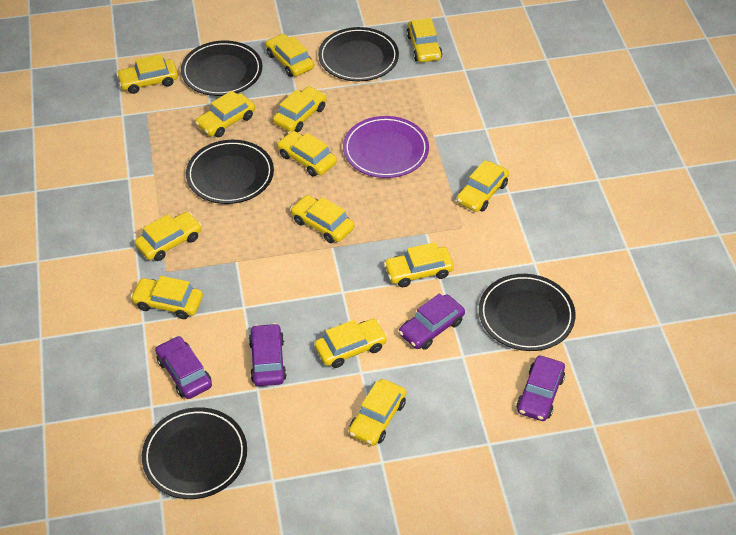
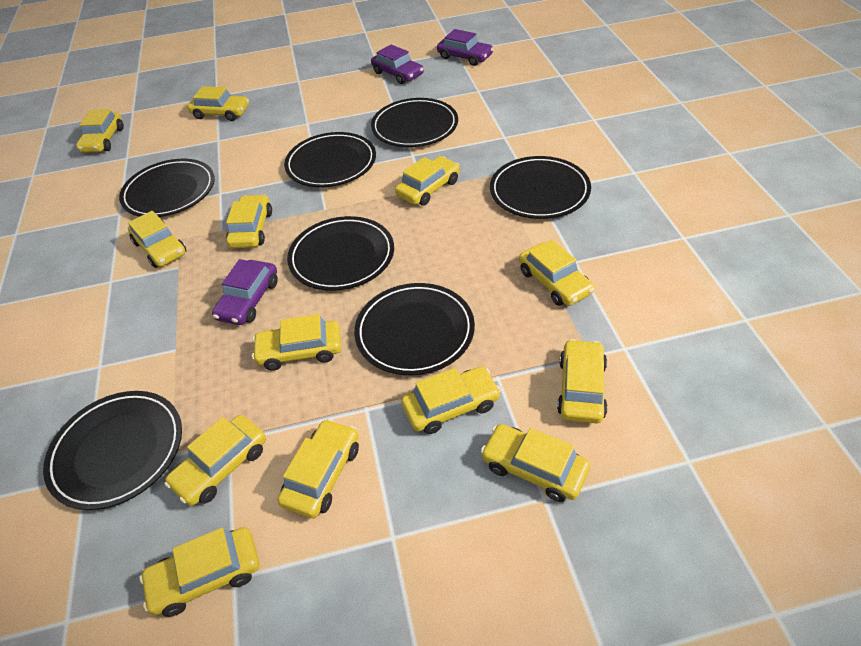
black plate: [142,407,247,499] [181,41,262,96] [186,140,274,204] [318,27,399,81] [479,274,576,351] = 5 -> [43,391,182,510] [119,159,215,217] [284,132,376,187] [287,216,394,291] [354,283,475,375] [371,98,458,147] [490,156,591,219] = 7
purple car: [155,336,212,399] [249,323,287,386] [399,293,465,350] [516,356,565,421] = 4 -> [212,259,278,325] [371,44,424,84] [437,29,494,66] = 3
purple plate: [343,116,429,178] = 1 -> none = 0

